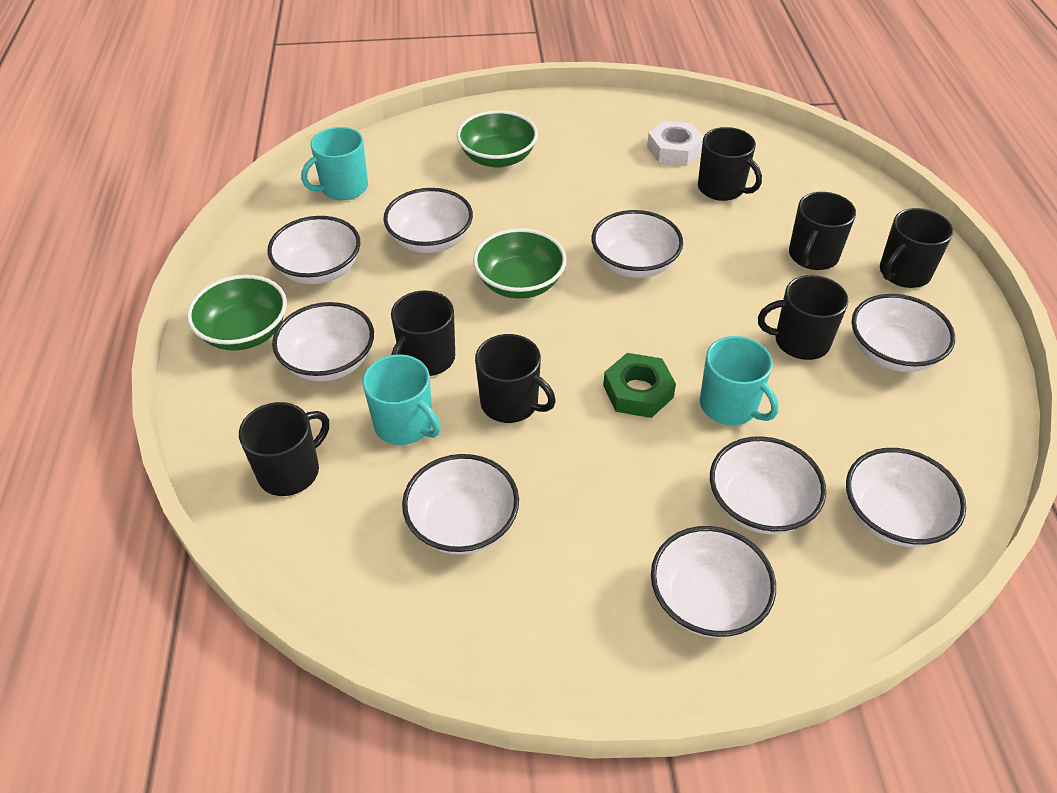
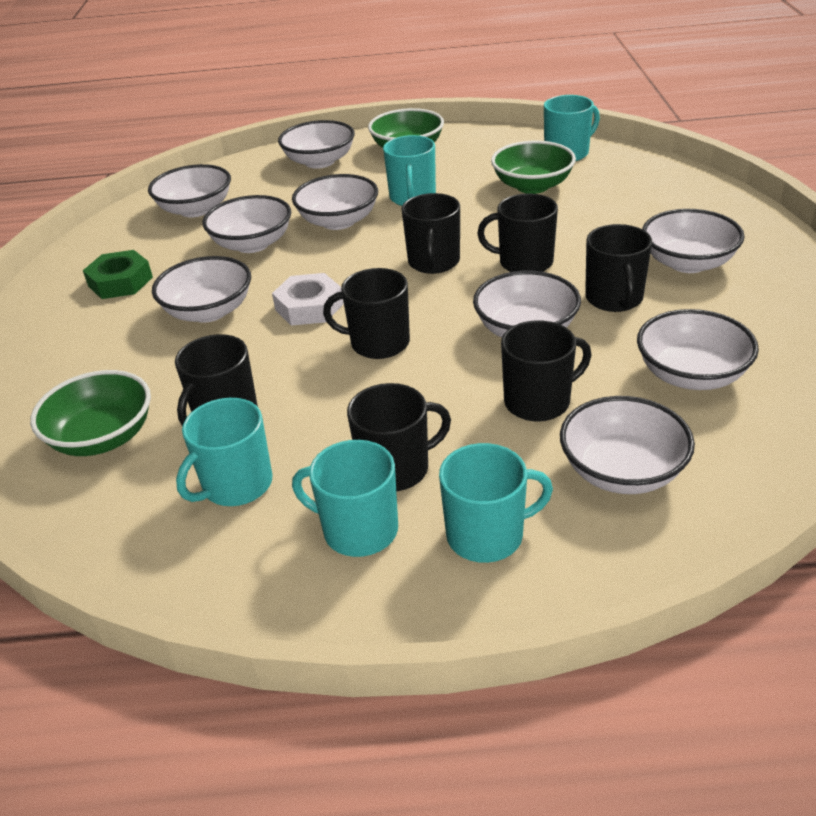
turquoise mug: [301,127,368,200] [362,354,441,445] [700,336,779,425] = 3 -> [176,398,272,506] [292,440,398,557] [383,135,436,206] [439,443,553,563] [544,95,600,161] = 5

